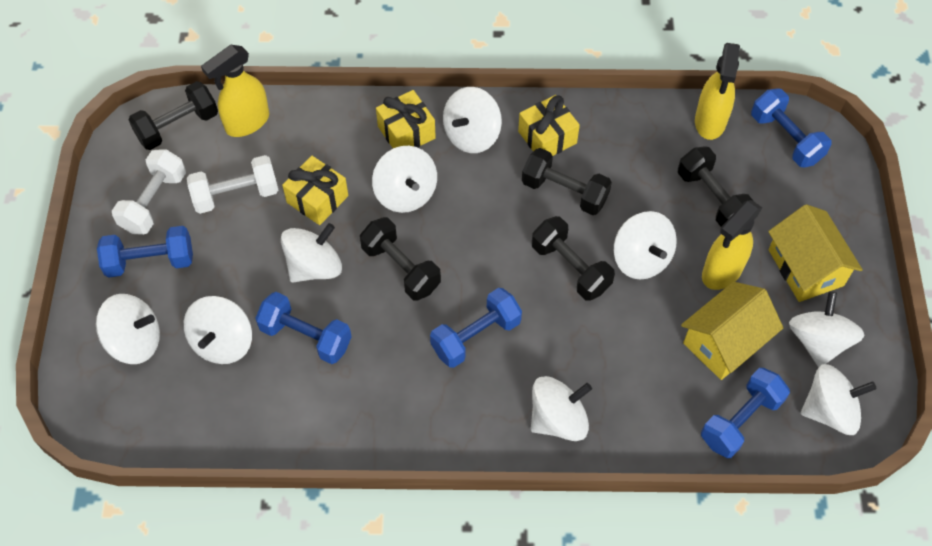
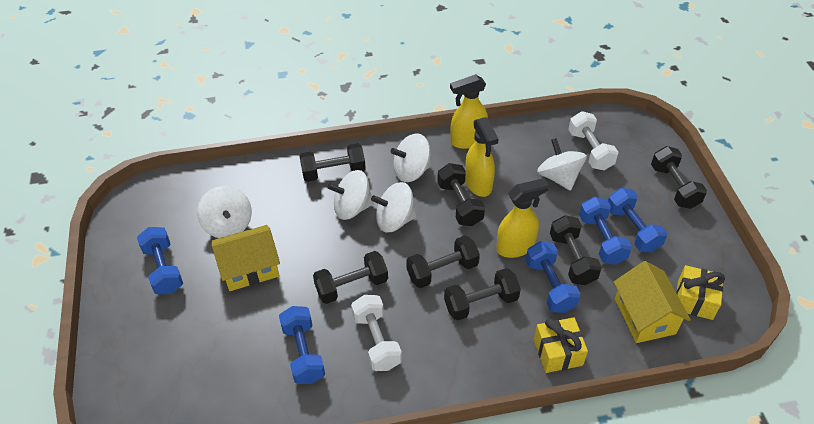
black dumbbell: [128,81,218,150] [360,217,441,301] [522,148,612,215] [532,216,615,301] [678,146,752,227] = 5 -> [300,143,366,182] [313,251,388,304] [406,236,480,288] [437,163,485,226] [444,268,521,321] [550,215,602,285] [651,146,707,209] = 7
white spinning top: [96,294,160,364] [184,296,252,364] [281,223,342,283] [372,146,437,213] [443,87,502,153] [531,376,592,441] [614,211,677,280] [789,291,864,367] [801,364,876,435] = 9 -> [197,186,252,238] [327,170,374,220] [371,182,417,232] [390,133,432,182] [537,138,587,191] = 5
yellow gift: [282,156,348,225] [376,90,436,148] [518,95,580,156] = 3 -> [534,317,588,373] [676,265,725,320] = 2

